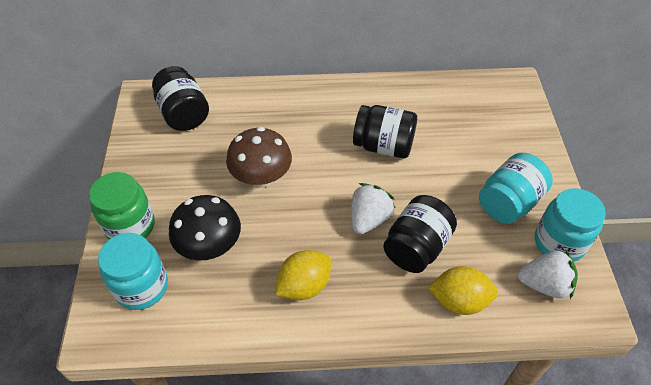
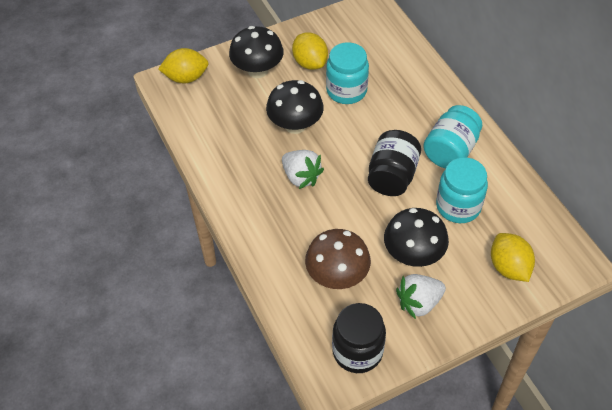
black jar: [152,66,209,131] [353,105,417,158] [383,195,457,273] = 3 -> [332,303,386,373] [368,130,421,196] = 2
black mushroom: [169,195,241,261] = 1 -> [229,26,284,78] [266,80,324,134] [384,208,449,267] = 3
green jar: [89,172,155,240] = 1 -> none = 0
yellow lemon: [275,250,331,300] [428,266,498,315] = 2 -> [158,48,208,83] [292,32,328,70] [491,233,535,282] = 3

